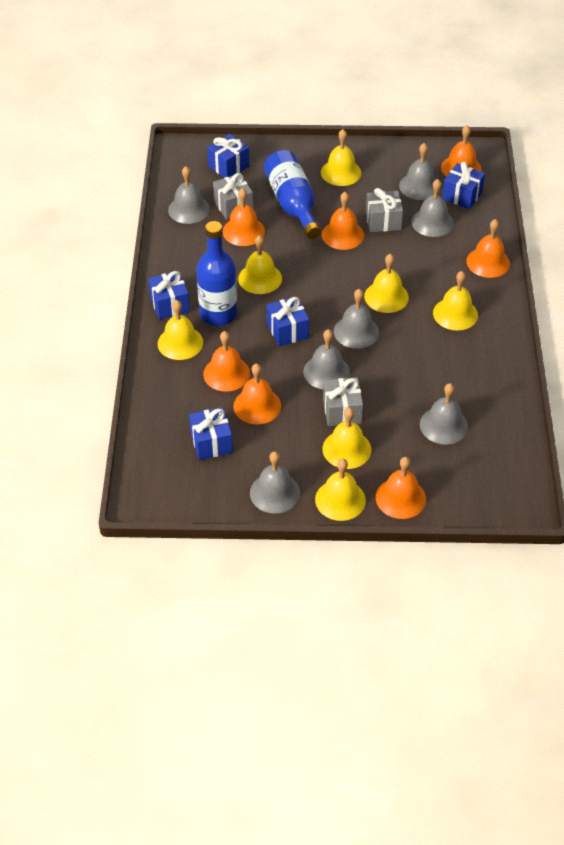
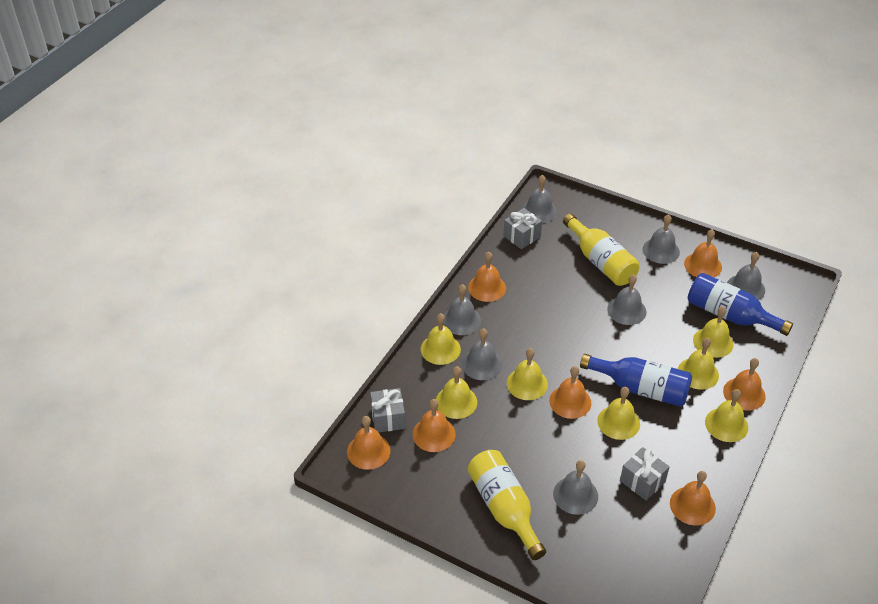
blue gift: [148,271,190,320] [189,407,233,460] [207,134,249,178] [267,296,309,346] [442,162,485,209] = 5 -> none = 0
yellow bottle: none = 0 -> [468,450,546,560] [563,214,640,286] = 2

